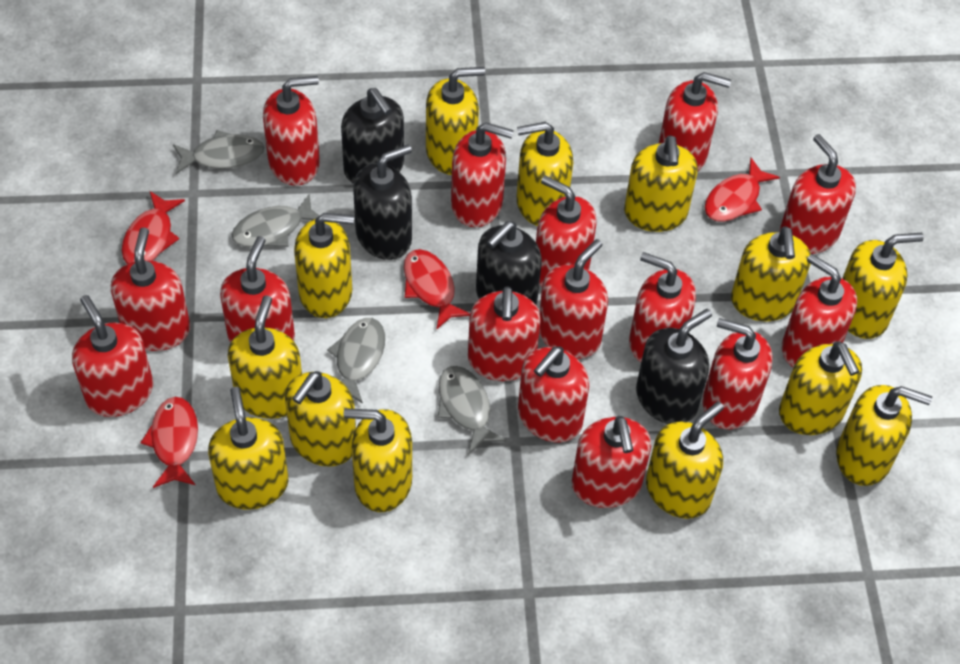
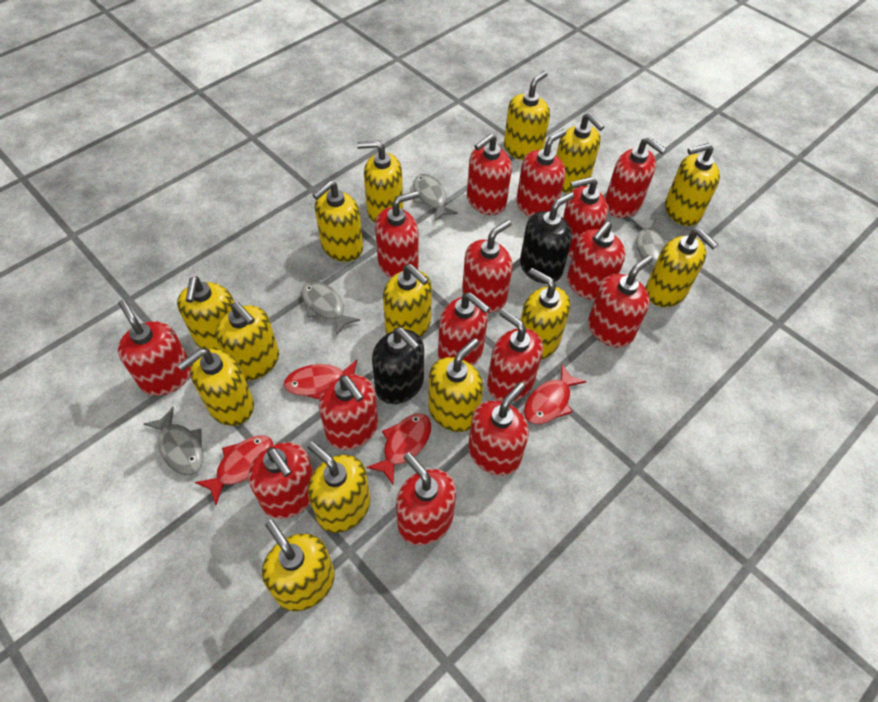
black soap dispenser: [341,88,404,184] [353,144,412,260] [476,221,542,305] [636,309,712,424] = 4 -> [372,328,424,404] [520,192,574,284] = 2
yellow soap dispenser: [208,387,288,510] [228,296,302,419] [285,371,356,467] [294,213,354,318] [343,408,412,512] [426,67,485,175] [516,122,573,226] [624,135,698,232] [646,402,724,519] [731,226,811,322] [779,341,862,435] [836,385,932,486] [842,233,924,339] = 13 -> [177,276,235,350] [177,349,254,426] [216,302,279,381] [262,520,335,611] [307,442,370,533] [313,181,363,262] [357,141,403,223] [383,264,432,337] [428,338,483,432] [504,71,550,160] [521,268,570,360] [556,113,604,193] [645,229,718,307] [665,143,720,226] = 14

